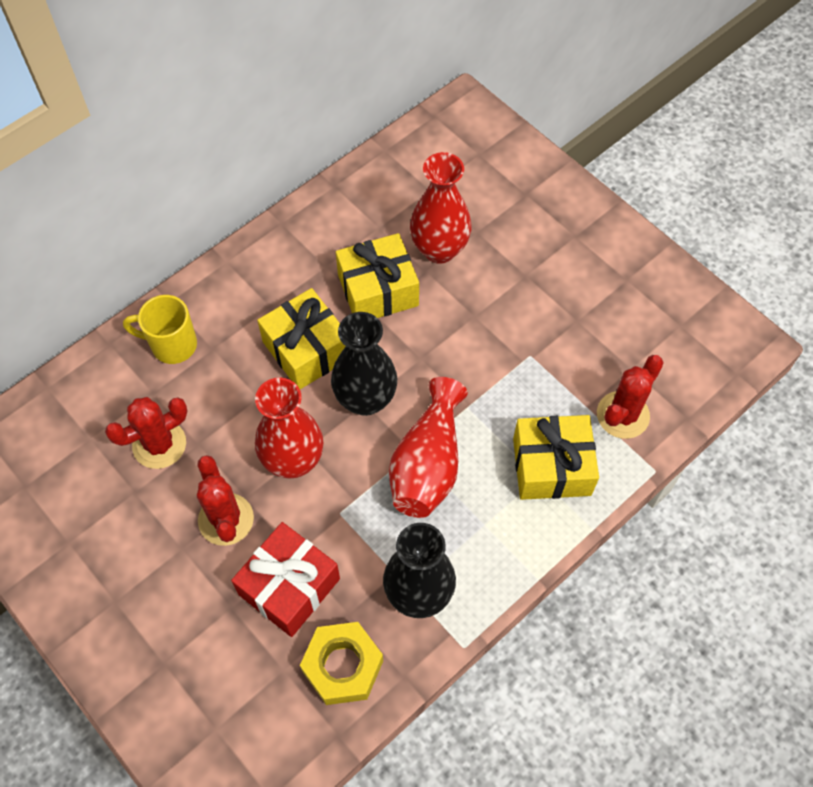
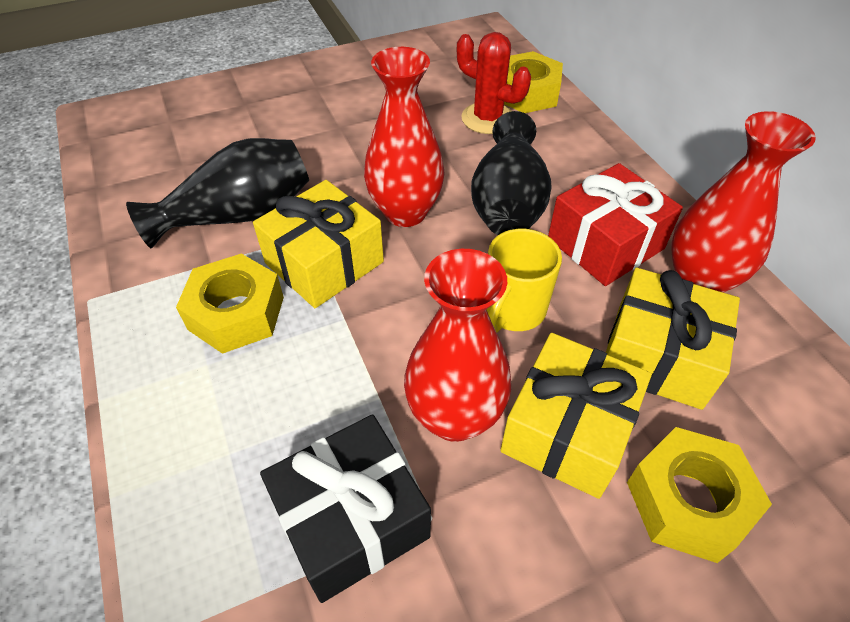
black gift: none = 0 -> [260,414,431,603] = 1
red cactus: [105,397,187,469] [197,455,254,546] [597,355,664,439] = 3 -> [457,32,531,134] = 1
yellow nut: [300,622,383,705] = 1 -> [176,253,284,354] [504,51,563,113] [627,427,772,563] = 3

